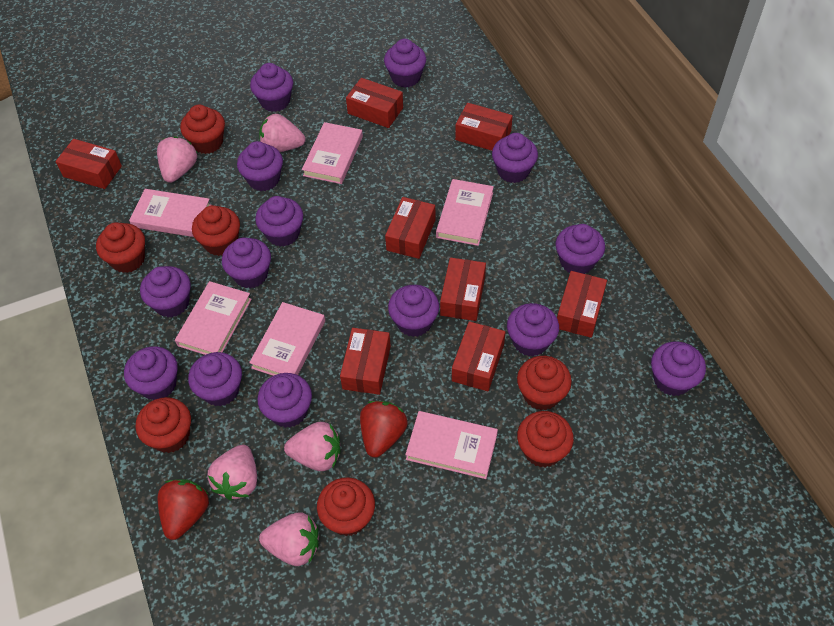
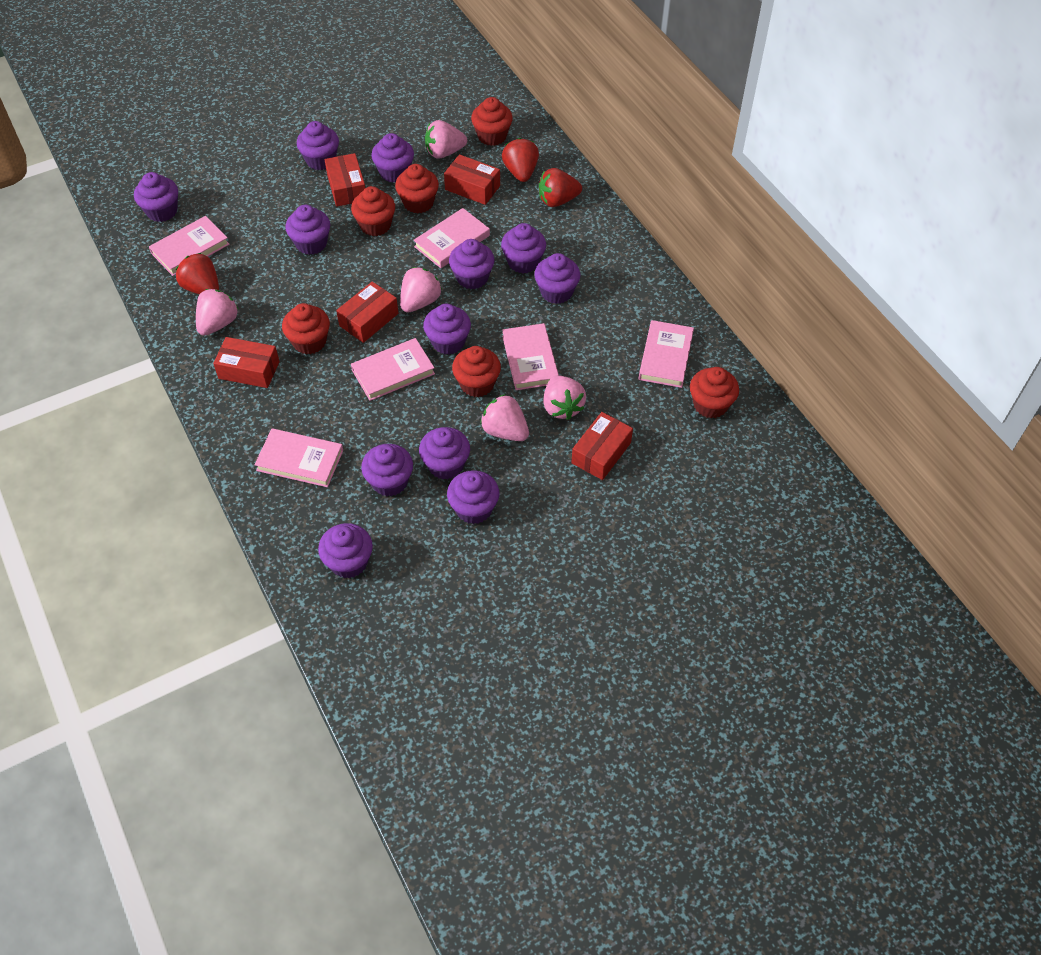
purple cupcake: [124,346,178,400] [140,266,191,318] [188,352,242,406] [222,237,271,288] [237,141,283,191] [250,63,293,112] [255,196,303,246] [257,373,312,428] [384,39,426,88] [388,285,439,337] [492,133,538,183] [507,303,559,356] [556,224,605,274] [651,341,706,396] = 14 -> [134,172,178,222] [285,205,330,255] [297,121,339,170] [318,523,373,578] [361,444,413,497] [371,133,414,183] [419,427,470,480] [423,304,471,355] [447,470,500,524] [449,239,494,289] [501,223,546,273] [534,253,580,304] = 12
red box: [56,139,122,189] [340,328,391,395] [346,78,403,128] [385,197,435,259] [440,258,486,321] [452,321,505,391] [455,103,513,151] [557,271,607,338] = 8 -> [213,337,280,388] [325,153,365,207] [336,282,398,343] [444,154,500,205] [571,412,633,480] = 5
red cupcake: [96,222,145,273] [136,397,191,453] [180,105,225,154] [192,205,240,256] [317,478,375,536] [517,356,572,410] [517,411,574,468] = 7 -> [282,303,330,355] [351,186,395,236] [395,164,439,214] [452,346,501,397] [471,97,513,146] [690,367,739,418] = 6
red strawberry: [157,479,209,540] [360,401,408,458] = 2 -> [176,253,219,294] [502,138,539,182] [539,168,582,207] = 3

